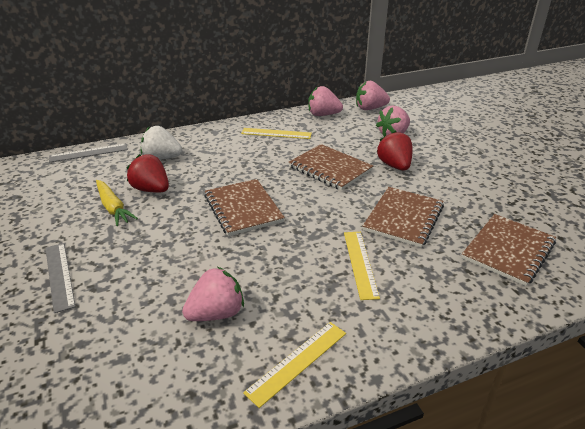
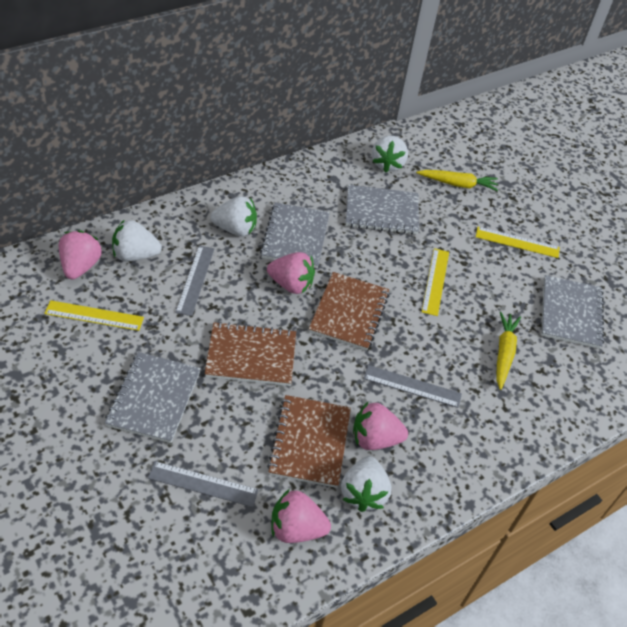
brown notebook: [205,179,285,236] [288,144,373,190] [363,187,444,248] [462,214,556,286] = 4 -> [205,322,296,386] [267,395,351,488] [309,272,390,351] = 3
grey notebook: none = 0 -> [105,352,201,443] [260,202,330,268] [346,185,419,234] [541,275,604,349] = 4
grey ruler: [46,243,76,313] [49,143,128,163] = 2 -> [148,461,259,507] [175,246,214,316] [364,365,462,408] = 3
red strawberry: [127,154,169,193] [377,131,413,171] = 2 -> none = 0
white strawberry: [141,126,182,160] = 1 -> [112,220,162,261] [210,196,257,236] [341,456,391,512] [372,135,408,173] = 4
yellow carrot: [96,180,138,226] = 1 -> [416,170,498,191] [496,312,521,390] = 2

